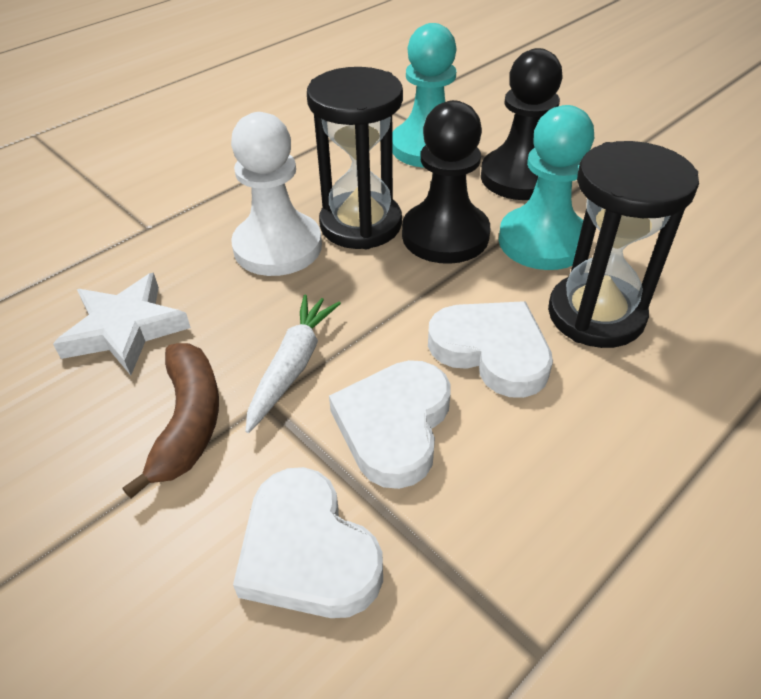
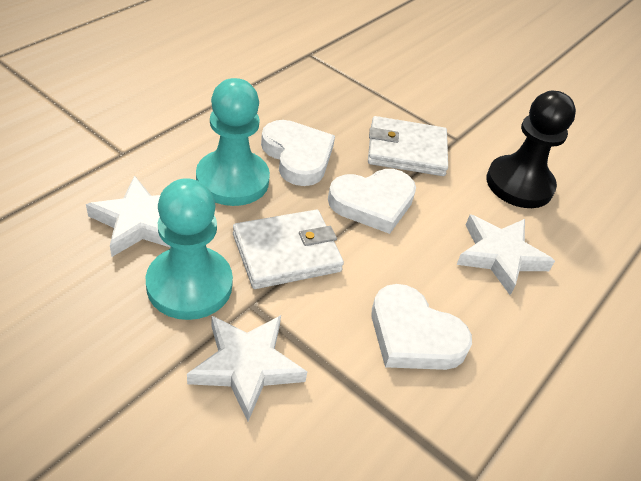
black hourglass: [307,67,403,249] [548,141,699,348] = 2 -> none = 0
black pawn: [402,100,490,264] [481,48,563,200] = 2 -> [486,91,576,208] = 1
brown banana: [123,343,219,499] = 1 -> none = 0
white carrot: [245,295,341,433] = 1 -> none = 0
white pawn: [231,112,322,276] = 1 -> none = 0
white star: [53,273,191,375] = 1 -> [86,175,171,257] [187,315,307,421] [456,215,555,295] = 3
white wallet: none = 0 -> [233,210,344,289] [368,116,448,176] = 2

